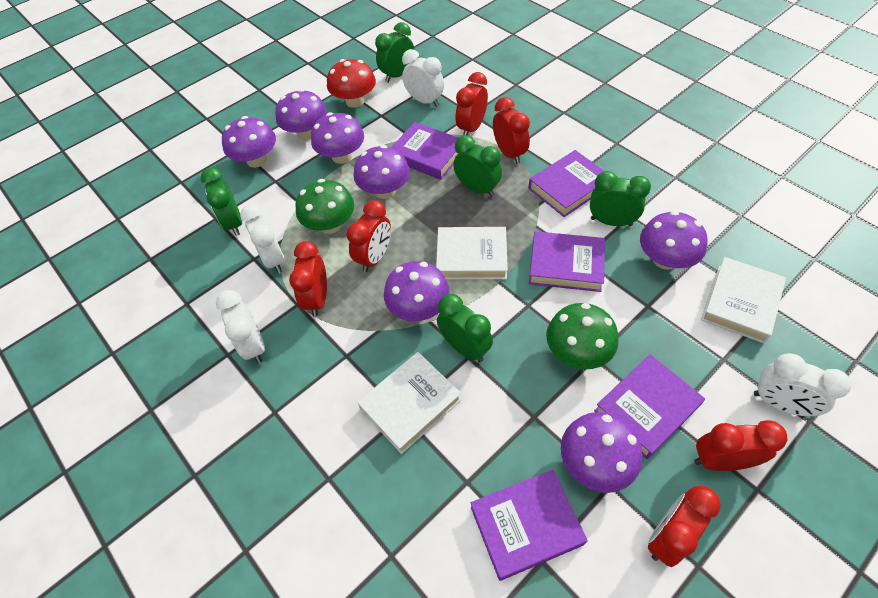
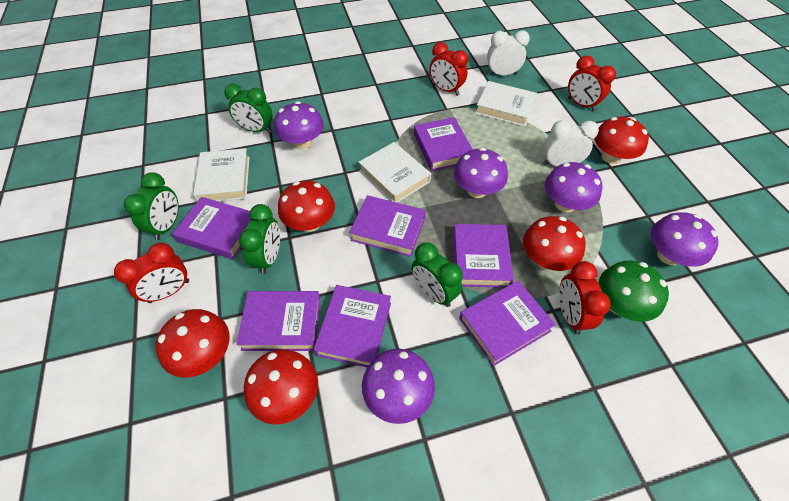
green clock: [201,167,242,236] [375,22,414,83] [437,294,493,362] [453,136,502,197] [590,171,651,226] = 5 -> [124,172,178,240] [224,83,272,133] [239,204,280,274] [411,242,463,307] = 4
green mushroom: [295,179,354,234] [546,303,618,369] = 2 -> [599,261,669,322] = 1
purple book: [391,122,458,180] [471,470,588,581] [528,150,604,217] [529,231,605,292] [594,354,705,459] = 5 -> [172,197,252,259] [236,291,321,351] [314,285,391,368] [349,195,426,257] [414,117,473,171] [453,224,514,288] [459,281,556,366] = 7
purple mushroom: [222,116,276,168] [275,89,327,140] [311,112,364,164] [354,145,410,199] [384,261,450,321] [561,412,643,493] [640,211,707,270] = 7 -> [274,101,324,150] [362,349,435,424] [454,147,508,198] [545,162,602,212] [651,212,719,267] = 5
red clock: [289,241,327,317] [346,200,391,272] [456,72,488,136] [493,97,530,164] [648,486,720,567] [694,420,787,471] = 6 -> [114,243,189,303] [429,42,468,96] [559,261,611,335] [568,55,616,111] = 4
red mushroom: [327,59,376,108] = 1 -> [155,309,230,378] [244,349,318,424] [278,180,335,232] [523,216,586,271] [594,117,649,164] = 5
white clock: [216,290,265,363] [240,204,285,274] [402,49,444,107] [754,353,851,416] = 4 -> [487,30,530,75] [543,120,599,166] = 2

